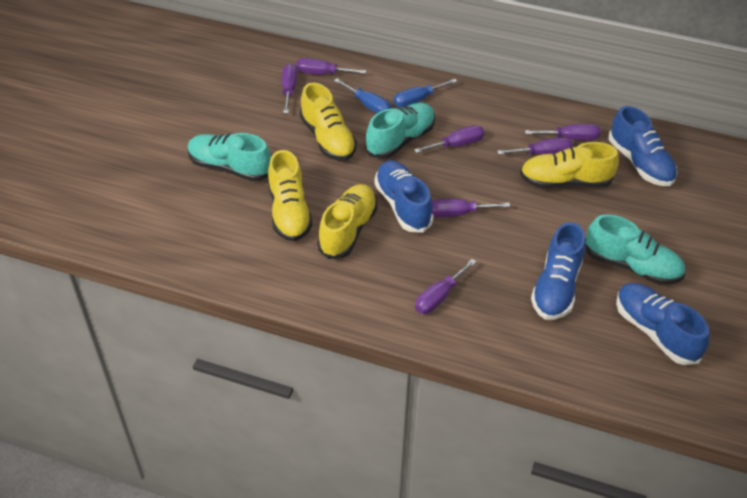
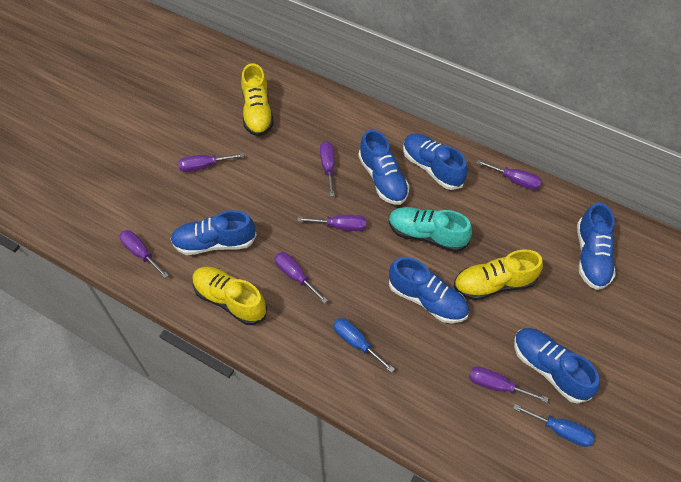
blue shoe: [374,160,434,233] [531,222,586,320] [608,106,678,186] [616,283,709,365] = 4 -> [170,210,257,255] [358,129,409,205] [389,257,469,323] [403,134,467,190] [514,328,599,404] [577,202,616,290] = 6
turquoise shoe: [187,133,271,181] [365,103,435,159] [585,214,685,285] = 3 -> [389,207,472,252] = 1
yellow shoe: [268,150,313,241] [300,83,357,161] [317,184,378,259] [520,142,619,188] = 4 -> [193,267,267,325] [241,63,274,136] [453,249,543,300] = 3

